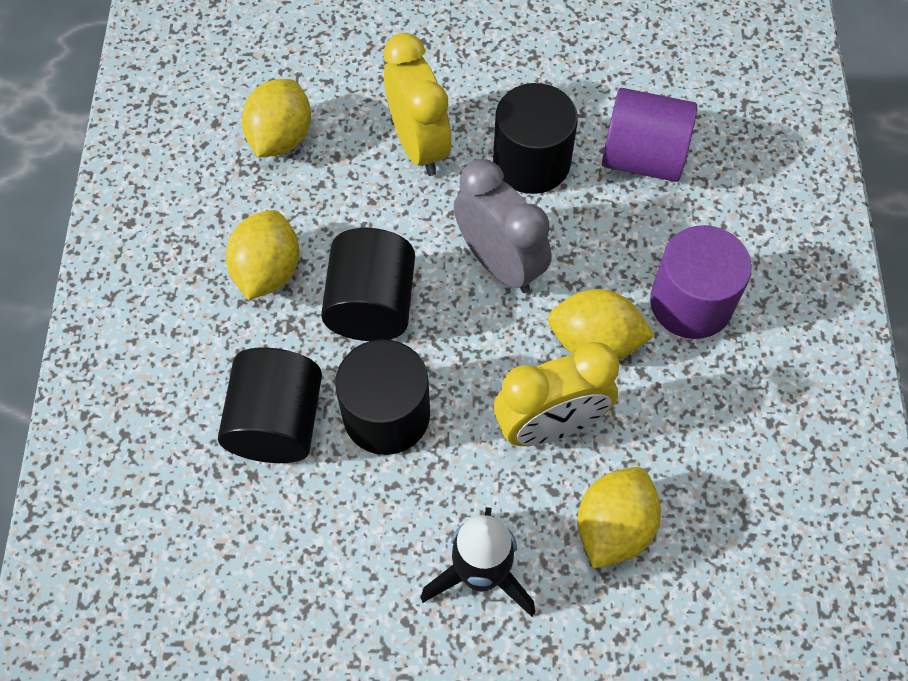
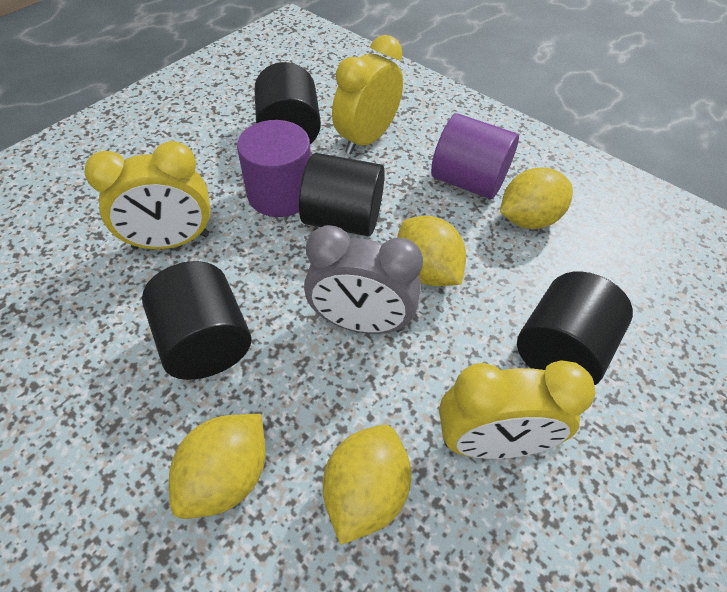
black rocket: [420,507,535,617] = 1 -> none = 0
yellow clock: [384,33,452,176] [494,342,619,446] = 2 -> [84,141,211,250] [332,35,403,154] [439,360,595,459] = 3

